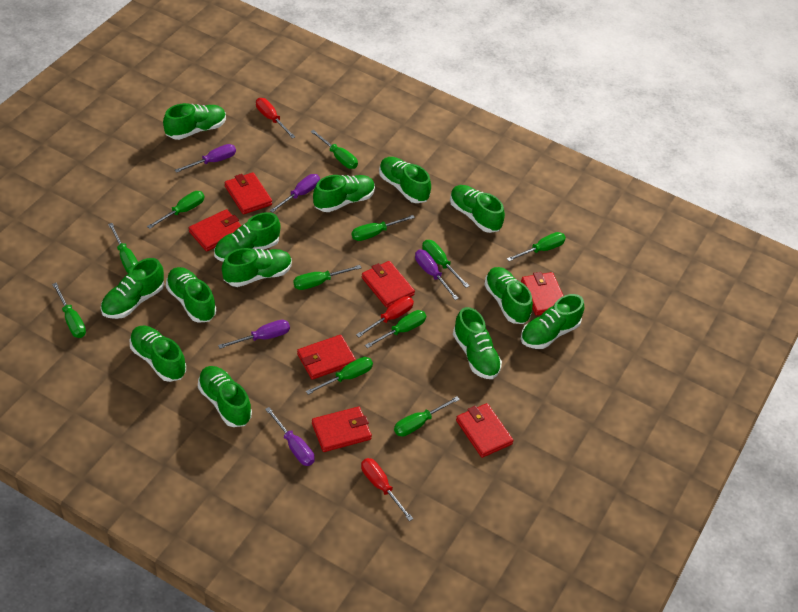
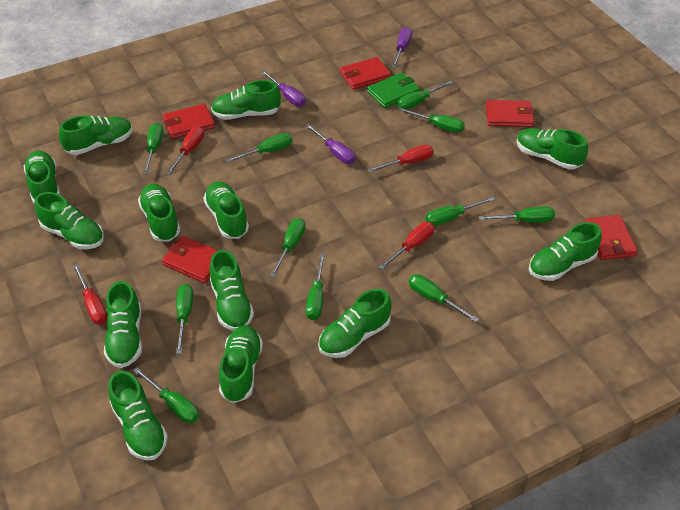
green wallet: none = 0 -> [367,72,420,108] = 1
purple screwdriver: [175,144,236,173] [218,320,290,349] [265,407,315,466] [270,174,320,213] [415,250,459,300] = 5 -> [261,70,306,107] [305,124,355,164] [392,27,412,67] = 3
red screwdriver: [256,98,295,138] [356,296,414,337] [361,458,413,521] = 3 -> [73,264,107,324] [166,126,204,175] [368,145,434,173] [379,222,434,270] = 4
red wallet: [189,209,242,252] [224,172,272,214] [297,335,356,380] [312,407,372,452] [362,261,415,308] [456,403,514,458] [521,272,563,316] = 7 -> [162,104,215,139] [162,236,218,283] [340,57,391,90] [486,100,534,127] [585,215,638,260] = 5

